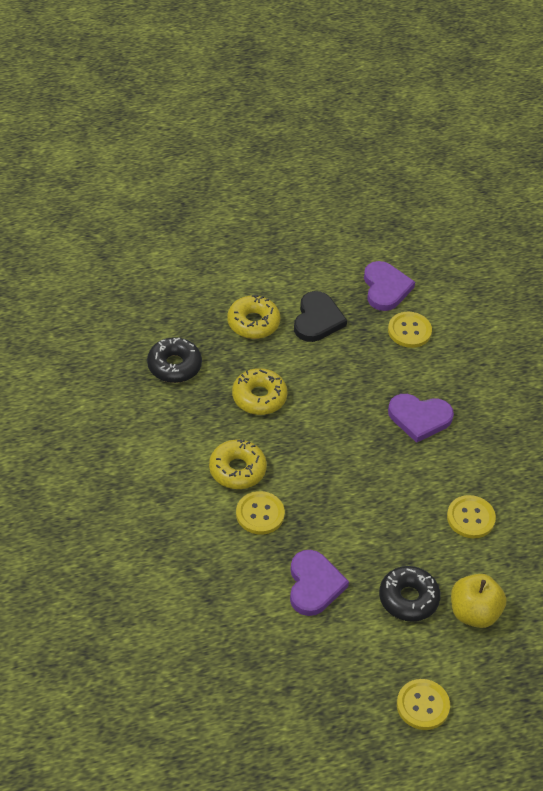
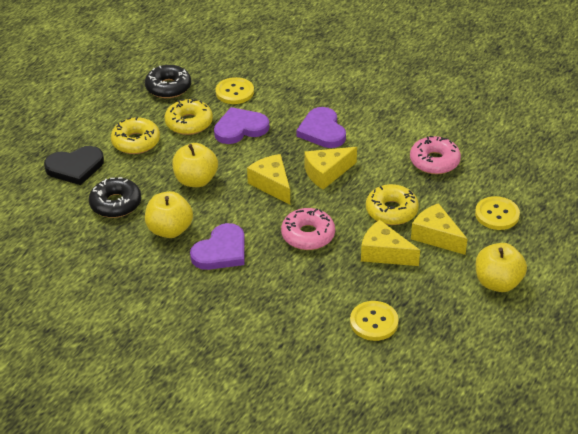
pink donut: none = 0 -> [281,208,335,250] [410,136,461,174] = 2
yellow apple: [451,574,506,628] = 1 -> [145,191,193,238] [172,143,218,187] [476,243,527,292] = 3
yellow button: [236,491,285,535] [388,312,432,348] [397,679,450,730] [447,495,496,538] = 4 -> [215,77,254,104] [350,301,399,341] [475,196,520,230] = 3
yellow cheese: none = 0 -> [247,154,290,204] [304,147,357,190] [361,220,420,266] [411,203,467,255] = 4

